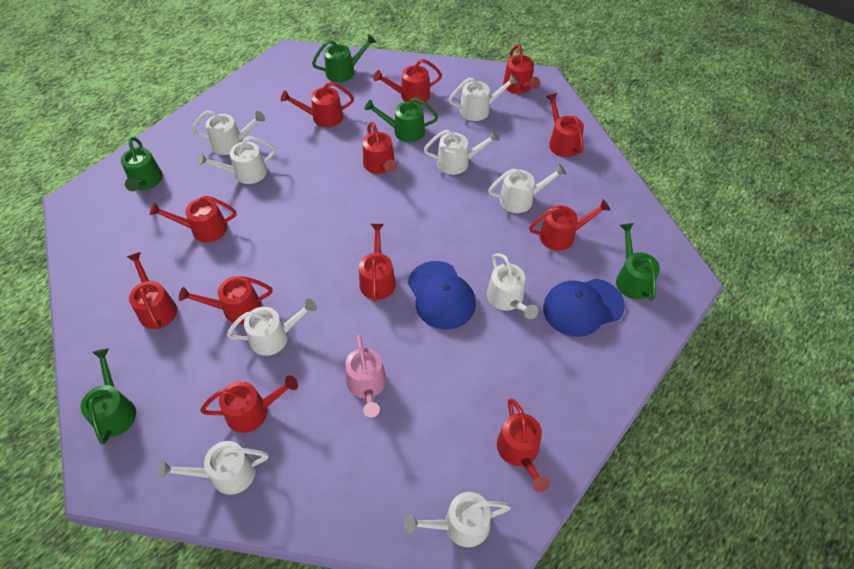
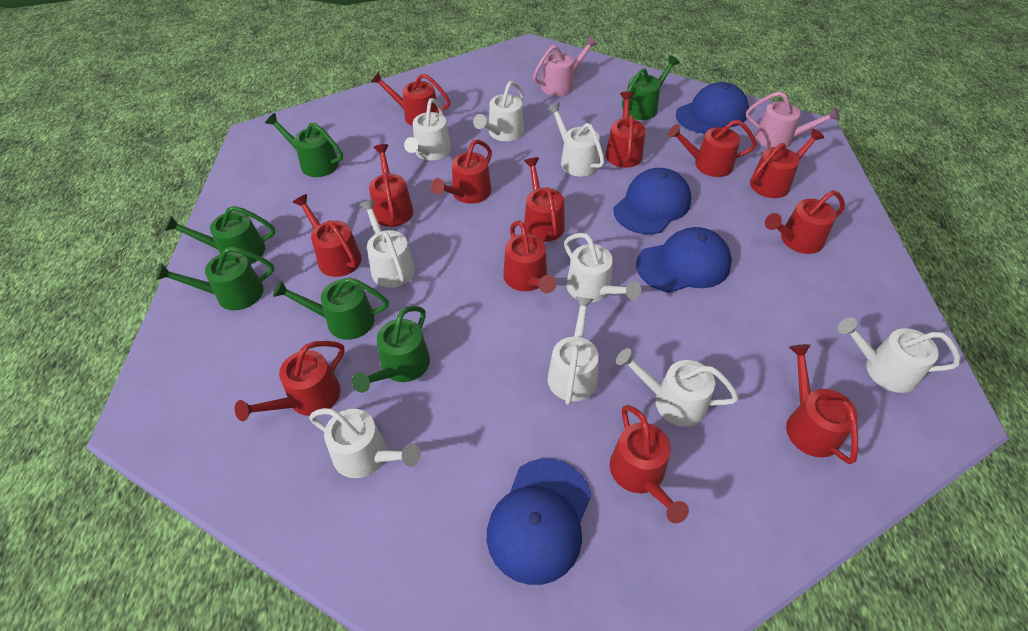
blue cap: [408,261,476,329] [543,279,625,337] = 2 -> [487,458,591,585] [613,168,691,234] [636,227,732,293] [676,82,749,134] = 4
green watering can: [81,348,136,444] [121,137,163,191] [312,34,376,82] [365,98,438,142] [616,223,660,301] = 5 -> [156,247,274,310] [165,206,275,264] [265,113,343,177] [273,278,389,340] [352,306,430,393] [622,55,680,120] = 6
pink watering can: [345,335,386,417] = 1 -> [533,36,598,96] [746,91,840,148] = 2
red watering can: [127,252,177,329] [150,196,236,242] [179,276,272,324] [200,375,298,433] [281,82,354,127] [359,224,396,302] [363,122,397,174] [374,59,442,104] [497,398,550,492] [503,45,540,94] [529,199,610,251] [546,93,584,157] = 12 -> [235,341,345,421] [293,194,361,277] [369,144,413,227] [371,72,451,126] [431,140,492,204] [503,221,556,294] [524,157,565,242] [605,91,645,168] [610,405,689,523] [668,120,757,177] [750,128,824,198] [765,190,845,254] [786,344,858,464] = 13

